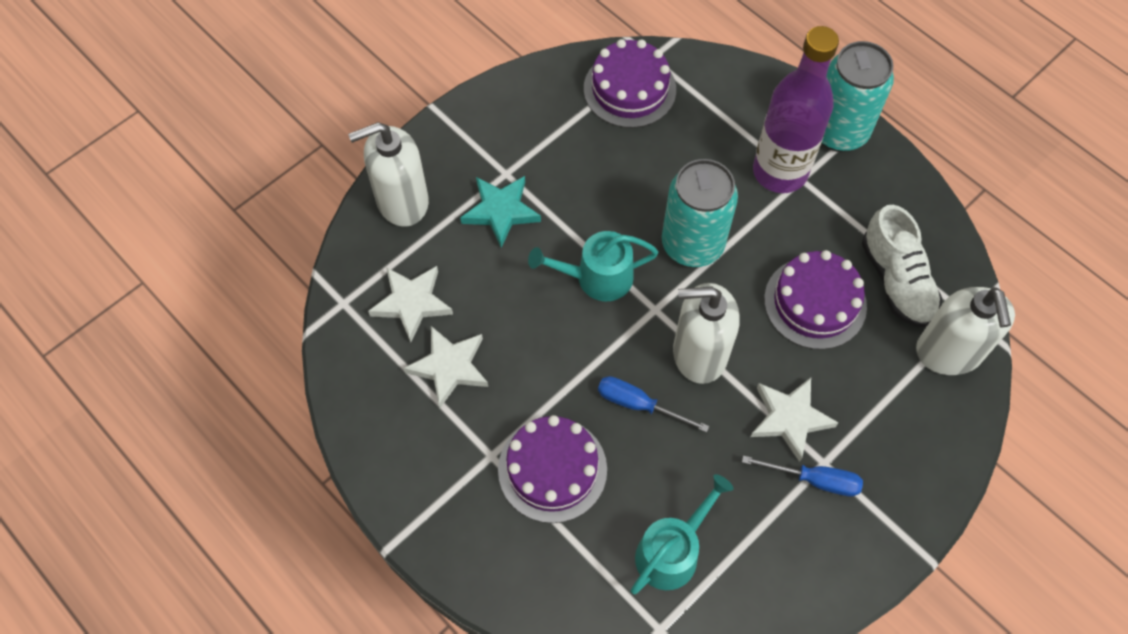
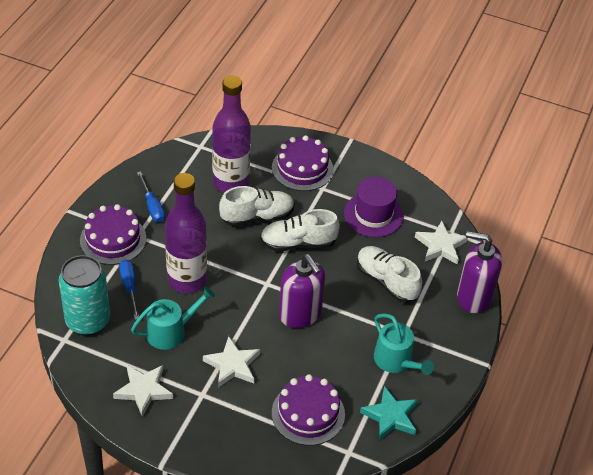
purple bottle: [753,26,839,193] = 1 -> [165,173,207,293] [212,75,251,193] = 2
purple hat: none = 0 -> [344,177,404,237] = 1
purple soap dispenser: none = 0 -> [279,254,325,328] [457,231,502,313] = 2
turquoise can: [662,159,738,267] [821,41,894,152] = 2 -> [59,255,110,336] = 1
white shoe: [862,205,942,327] = 1 -> [219,186,295,226] [260,209,340,251] [357,246,422,303] = 3
white soap dispenser: [348,122,429,227] [673,283,740,384] [916,287,1015,375] = 3 -> none = 0

